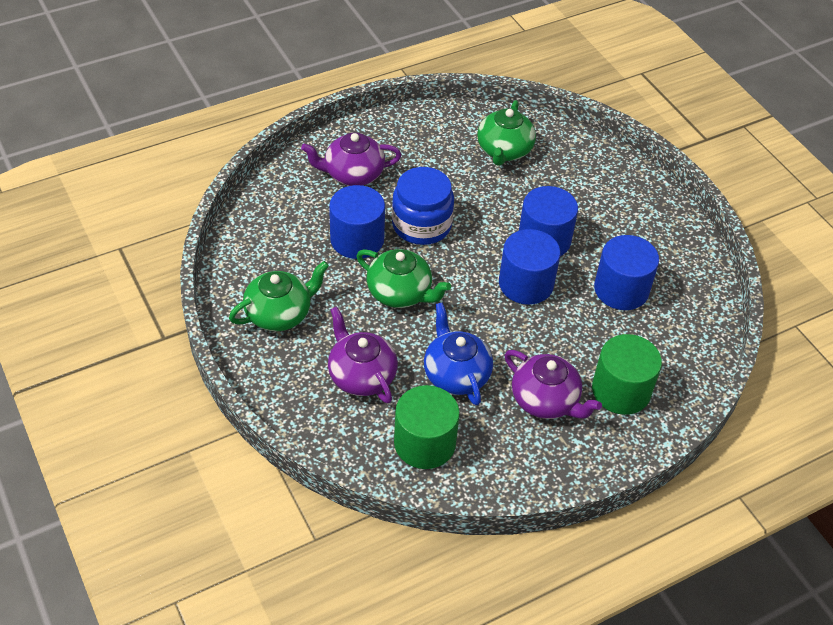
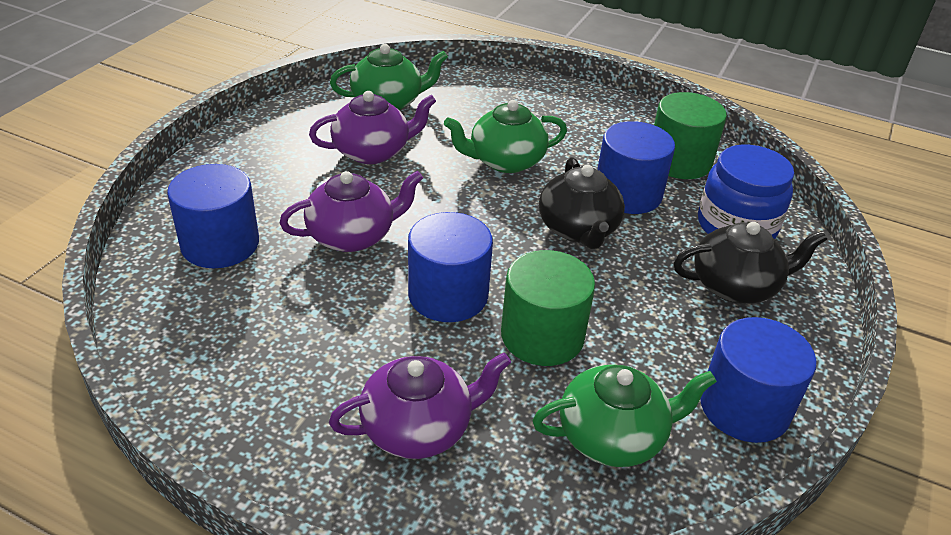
black teapot: none = 0 -> [539,157,625,249] [674,222,827,304] = 2
blue teapot: [424,303,493,406] = 1 -> none = 0

